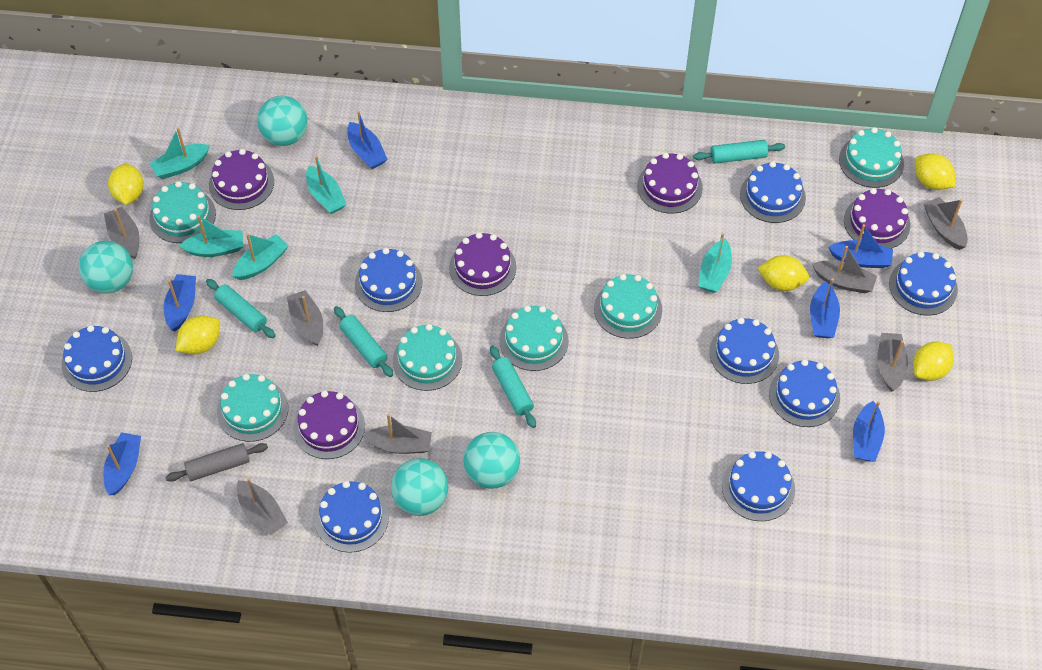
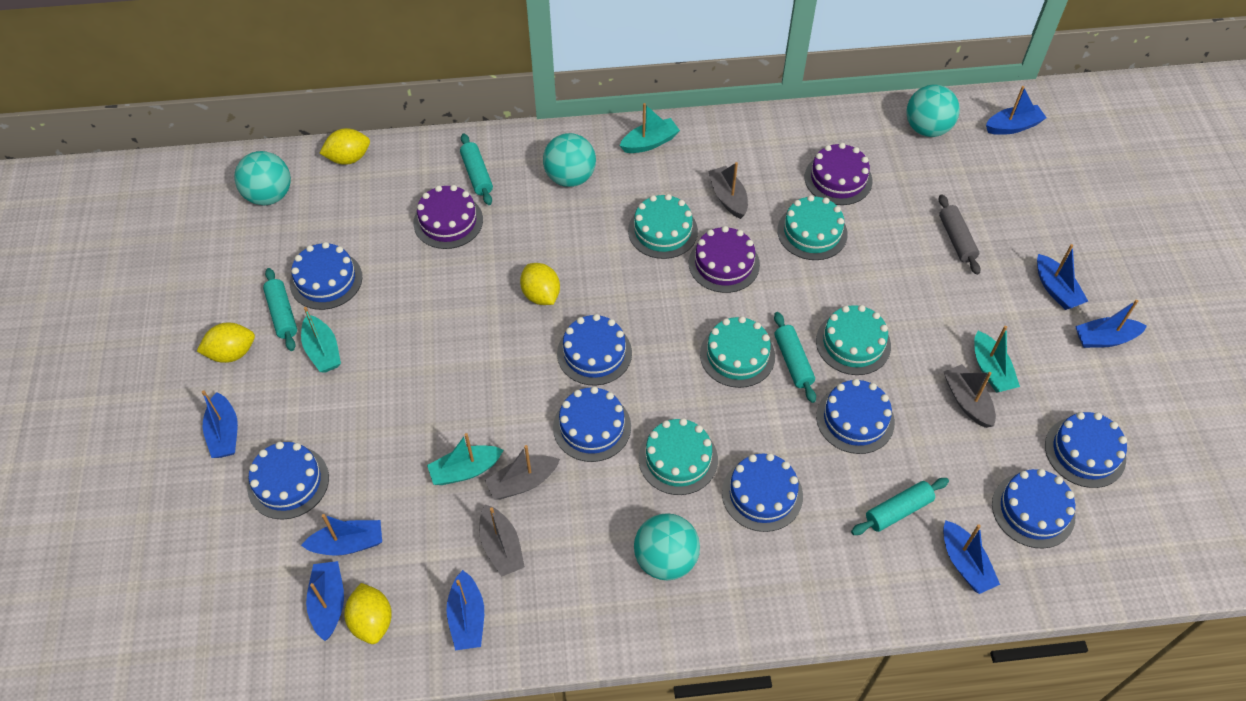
blue boat: [103,432,141,495] [164,274,196,331] [347,111,387,169] [810,278,840,338] [828,224,893,268] [853,401,885,462] = 6 -> [202,390,238,458] [301,514,382,556] [306,561,344,641] [446,570,484,650] [943,520,1000,594] [986,86,1047,135] [1037,244,1088,310] [1075,300,1147,348] = 8
grey boat: [104,207,139,259] [236,478,288,535] [287,290,323,346] [362,414,432,454] [812,246,877,293] [877,333,908,392] [923,197,968,250] = 7 -> [479,504,525,577] [485,445,560,499] [708,162,748,219] [944,364,996,428] = 4
purple cake: [209,149,274,210] [293,391,365,459] [449,232,516,296] [637,153,703,214] [844,188,910,249] = 5 -> [413,185,483,249] [689,226,760,293] [805,143,873,205] = 3
turquoise boat: [149,128,210,179] [179,216,243,257] [232,234,289,280] [306,156,347,214] [699,233,732,293] = 5 -> [301,307,341,373] [427,433,503,485] [619,103,680,153] [974,326,1020,393] = 4
turquoise cake: [149,181,216,243] [217,374,288,442] [393,324,462,391] [499,305,569,371] [594,274,662,339] [839,127,904,188] = 6 -> [628,194,698,259] [639,418,718,495] [700,316,775,388] [777,195,848,260] [816,305,891,375] = 5
yellow lemon: [108,164,144,205] [176,316,220,354] [758,255,809,291] [913,341,954,381] [915,153,956,190] = 5 -> [197,323,255,363] [319,128,370,165] [344,583,392,644] [520,263,560,305] = 4

